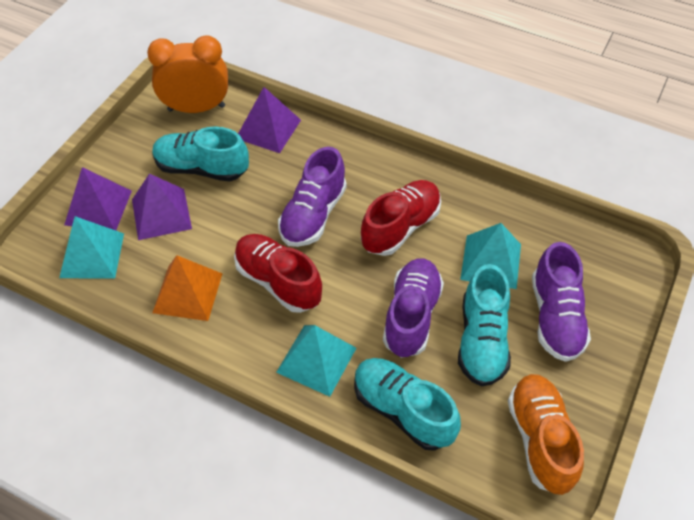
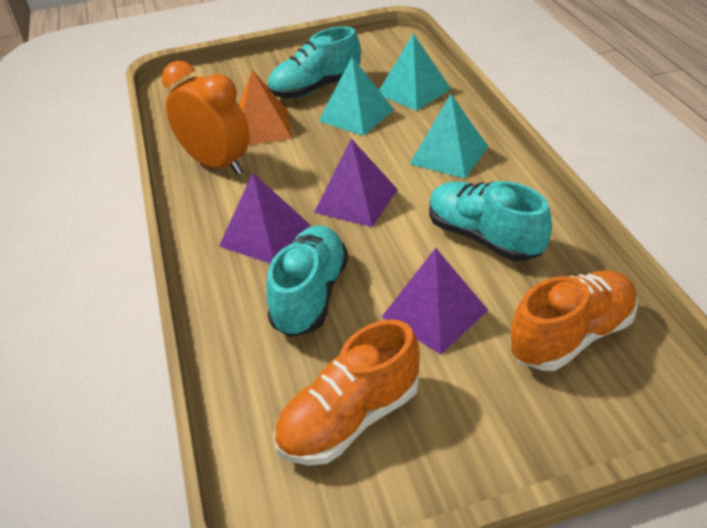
orange shoe: [508,374,584,495] = 1 -> [273,319,420,465] [510,270,638,371] = 2
purple shoe: [278,147,346,247] [383,259,444,358] [532,242,591,362] = 3 -> none = 0
red shoe: [234,234,322,313] [361,180,441,256] = 2 -> none = 0

